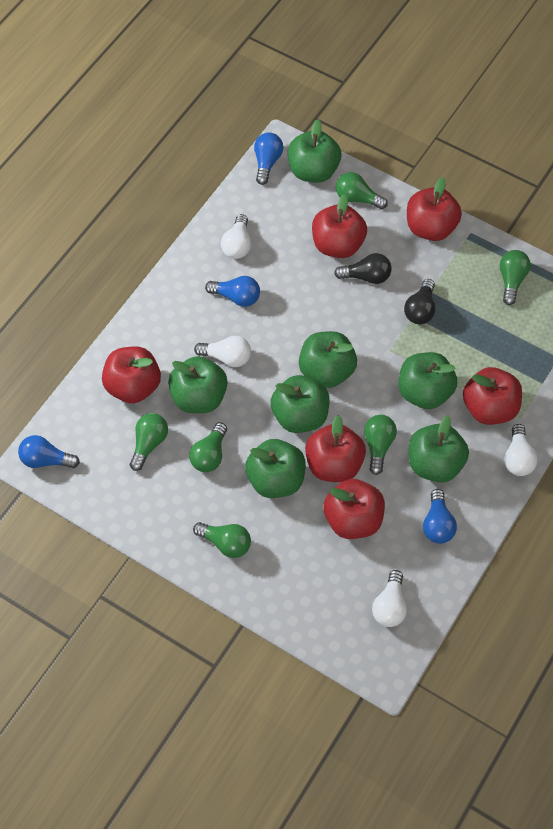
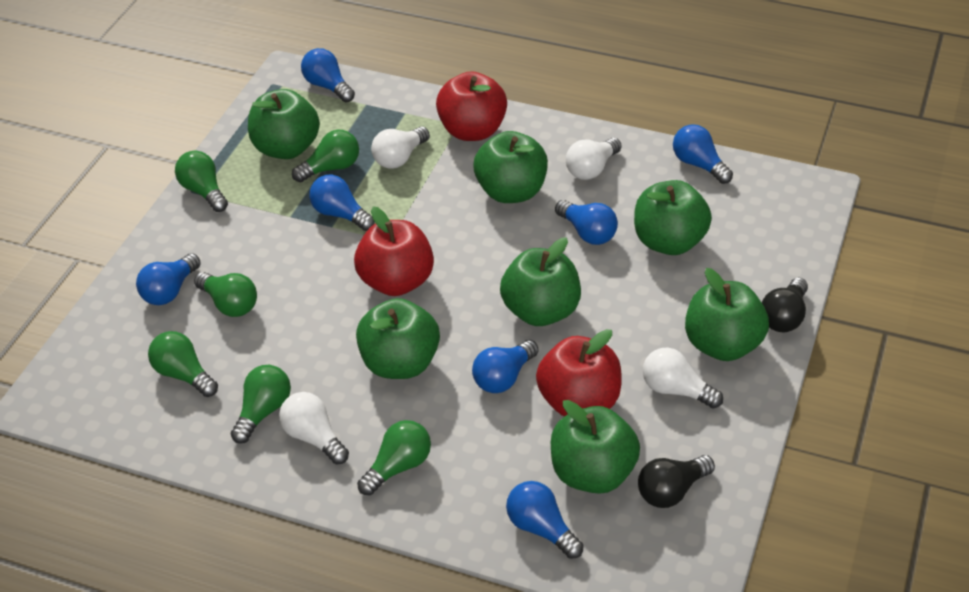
blue light bulb: [18,435,80,468] [205,276,260,307] [254,132,283,185] [423,489,457,544] = 4 -> [136,253,201,305] [301,48,355,102] [309,175,375,231] [472,340,538,393] [506,481,584,559] [555,200,618,245] [673,124,733,184] = 7
red apple: [102,346,161,403] [305,415,366,482] [312,194,367,258] [323,479,385,539] [407,177,462,241] [463,367,522,425] = 6 -> [354,206,434,296] [436,71,507,141] [536,329,622,417] = 3

